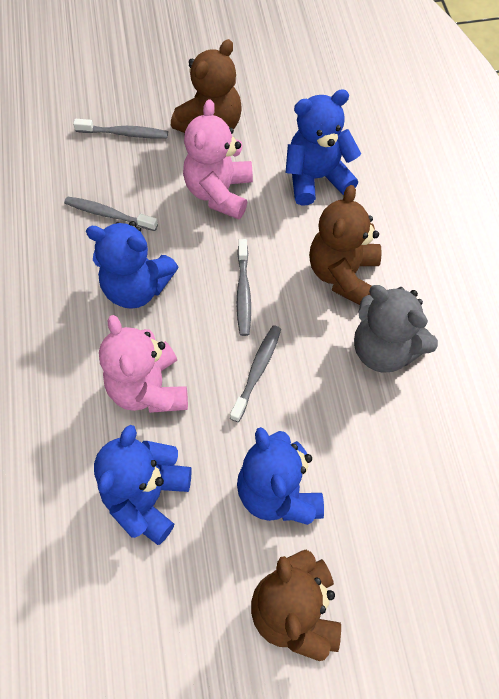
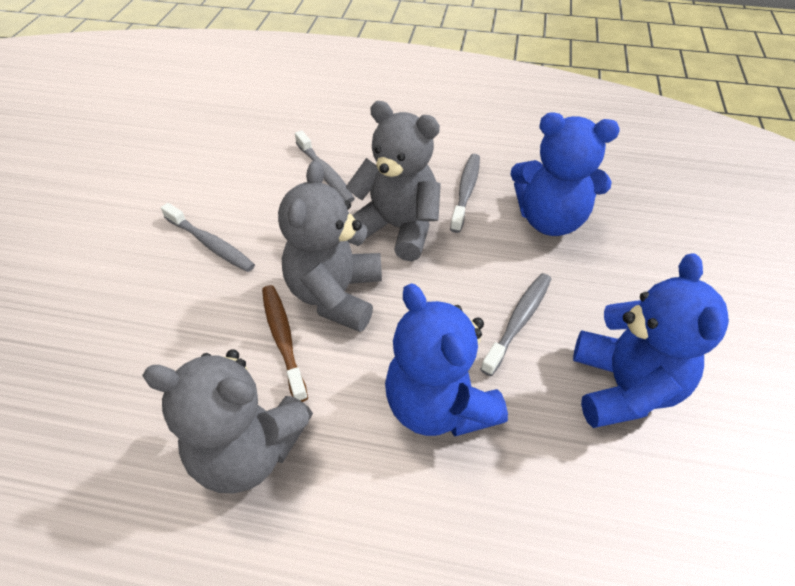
blue teddy bear: [86,221,178,309] [94,425,192,545] [237,427,324,525] [285,89,361,205] = 4 -> [385,283,508,437] [510,112,620,236] [573,253,729,428] = 3
brown teddy bear: [171,39,242,133] [251,550,341,661] [309,185,382,305] = 3 -> none = 0
brown toothbrush: none = 0 -> [262,285,308,402] = 1
grey teddy bear: [354,285,438,373] = 1 -> [142,349,313,493] [278,160,382,332] [346,101,441,261] = 3
pink teddy bear: [99,315,188,413] [183,99,253,219] = 2 -> none = 0

